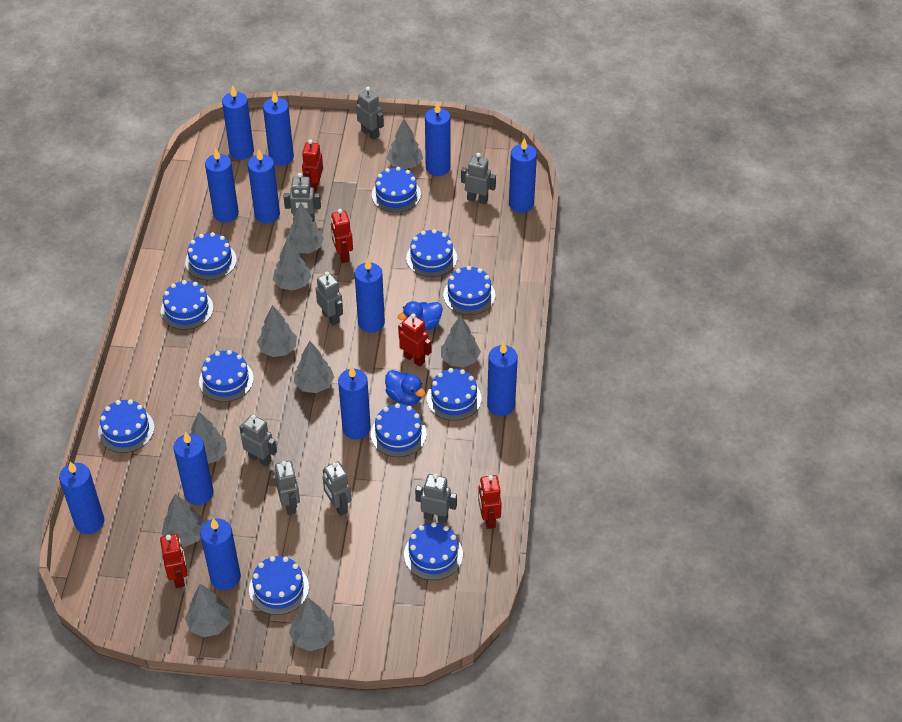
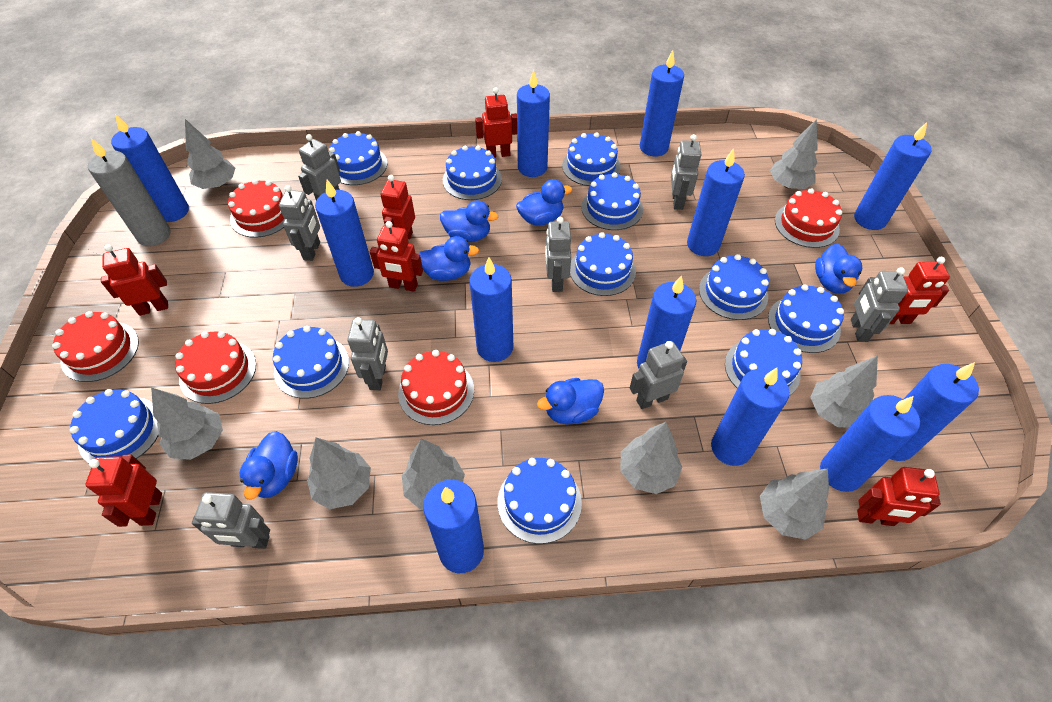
blue duck: [385,370,425,405] [397,301,443,331] = 2 -> [239,431,298,500] [418,236,479,281] [440,200,498,242] [516,179,572,226] [537,378,604,424] [815,243,862,294] = 6
grey candle: none = 0 -> [88,138,171,246] = 1
grey tree: [162,494,204,547] [185,584,230,637] [190,412,227,464] [257,305,297,357] [273,239,311,291] [286,203,324,253] [289,598,335,651] [294,341,334,393] [387,119,423,169] [441,315,481,367] = 10 -> [151,388,223,460] [185,119,235,189] [307,438,371,509] [402,439,465,509] [620,422,682,494] [760,468,829,540] [770,119,817,189] [810,356,878,427] = 8
red cake: none = 0 -> [52,311,139,382] [175,331,256,404] [228,179,285,238] [398,350,474,425] [775,188,842,248] = 5
red robot: [160,534,187,588] [302,139,323,194] [331,209,353,263] [398,313,432,367] [478,475,502,529] = 5 -> [85,455,162,527] [101,245,168,316] [370,221,423,292] [380,175,415,239] [475,88,517,158] [857,467,941,526] [889,257,950,324] = 7

